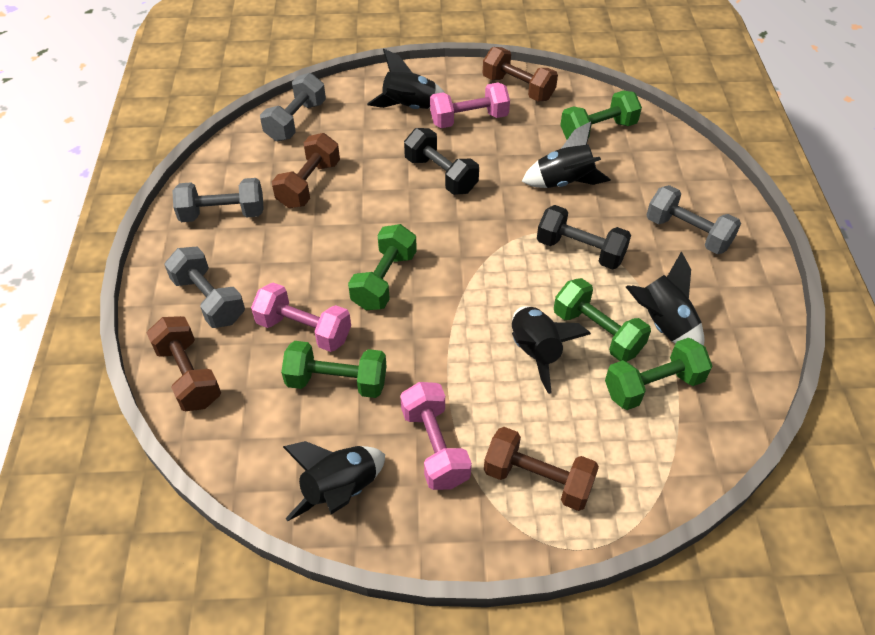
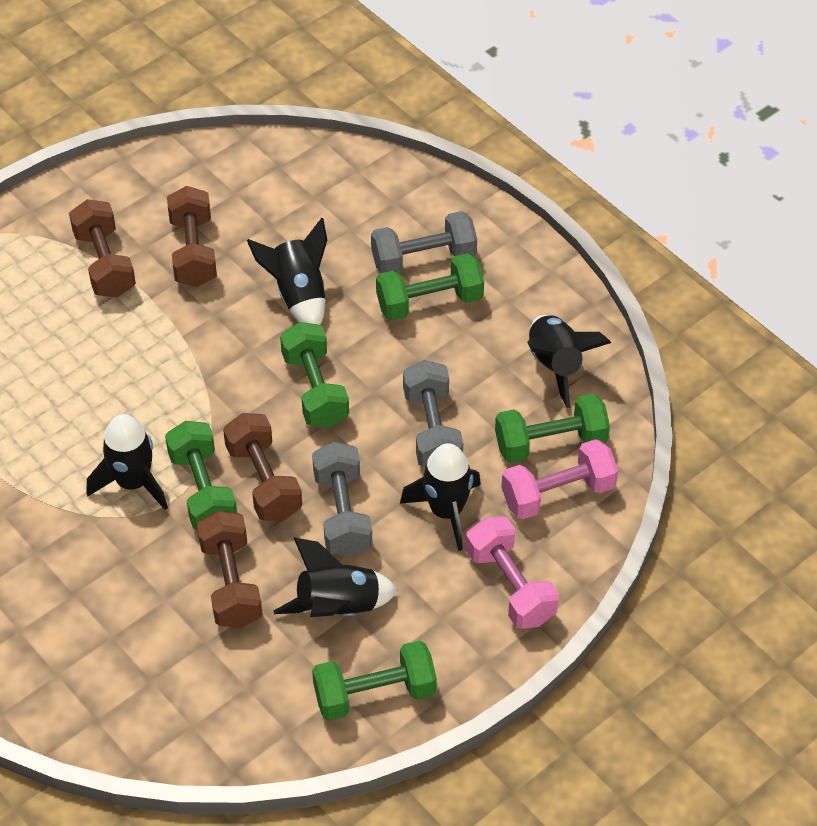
black dumbbell: [404,128,479,195] [537,205,631,270] = 2 -> none = 0
grey dumbbell: [164,246,245,328] [172,178,264,222] [260,73,326,141] [646,185,741,254] = 4 -> [312,442,373,557] [371,211,477,273] [403,360,463,467] = 3
pink dumbbell: [251,283,351,352] [400,382,472,490] [430,83,510,128] = 3 -> [466,516,559,629] [501,439,618,519] = 2

